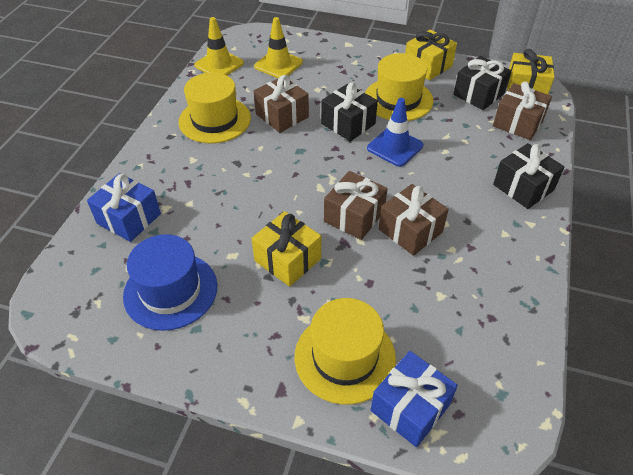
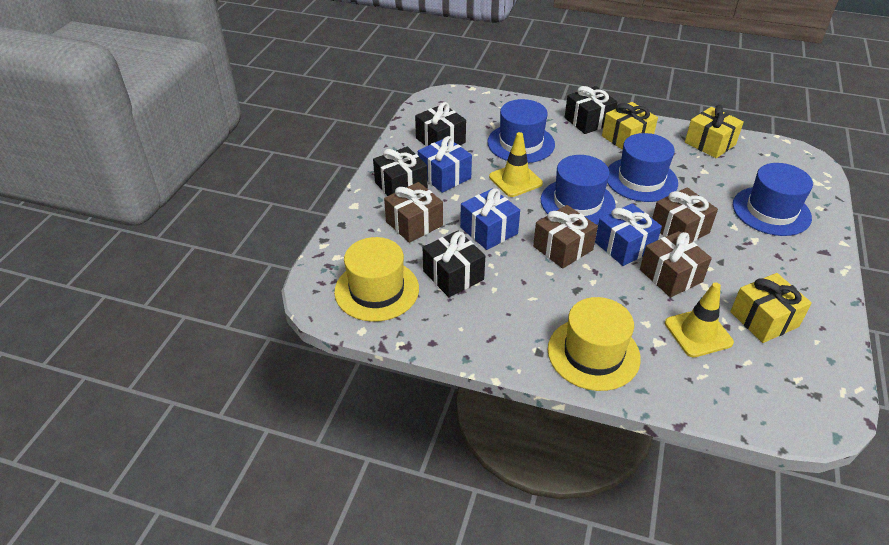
black gift: [321,83,378,142] [453,56,511,110] [493,143,565,209] = 3 -> [373,147,428,196] [415,102,466,146] [423,230,485,297] [565,86,617,134] = 4
blue gift: [87,173,161,242] [371,351,458,447] = 2 -> [418,136,472,193] [460,188,520,250] [595,203,662,266] = 3
blue hat: [123,234,217,331] = 1 -> [487,99,555,163] [541,155,616,225] [607,133,678,202] [733,163,813,236] = 4
blue traffic cone: [367,98,423,167] = 1 -> none = 0
yellow hat: [179,72,251,143] [295,298,396,405] [365,53,433,121] = 3 -> [334,237,419,322] [548,297,641,391] = 2

